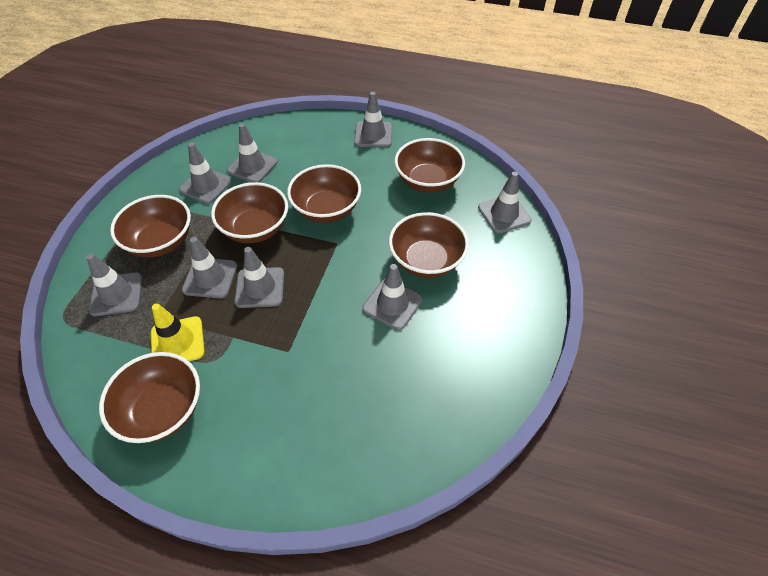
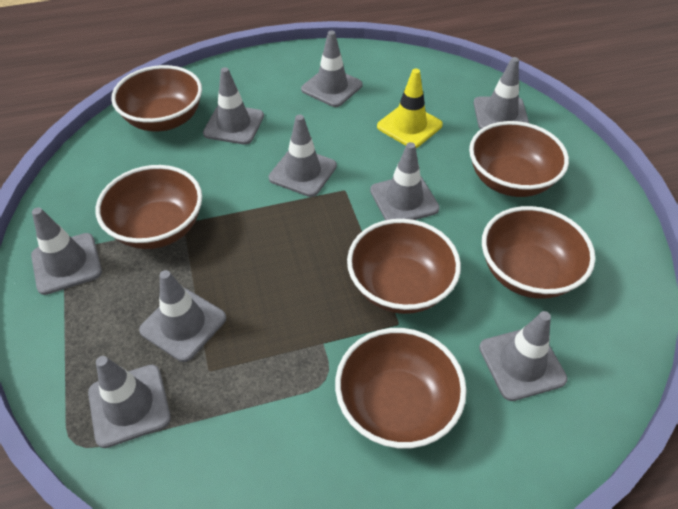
grey traffic cone: [86,254,143,316] [179,143,232,204] [182,237,238,298] [227,123,278,183] [234,247,284,308] [354,92,392,147] [363,264,423,330] [478,171,531,233] = 8 -> [31,207,102,295] [88,356,171,448] [139,270,226,362] [203,67,264,145] [269,115,337,197] [301,31,363,107] [370,142,440,220] [474,57,529,129] [479,311,568,401] = 9

